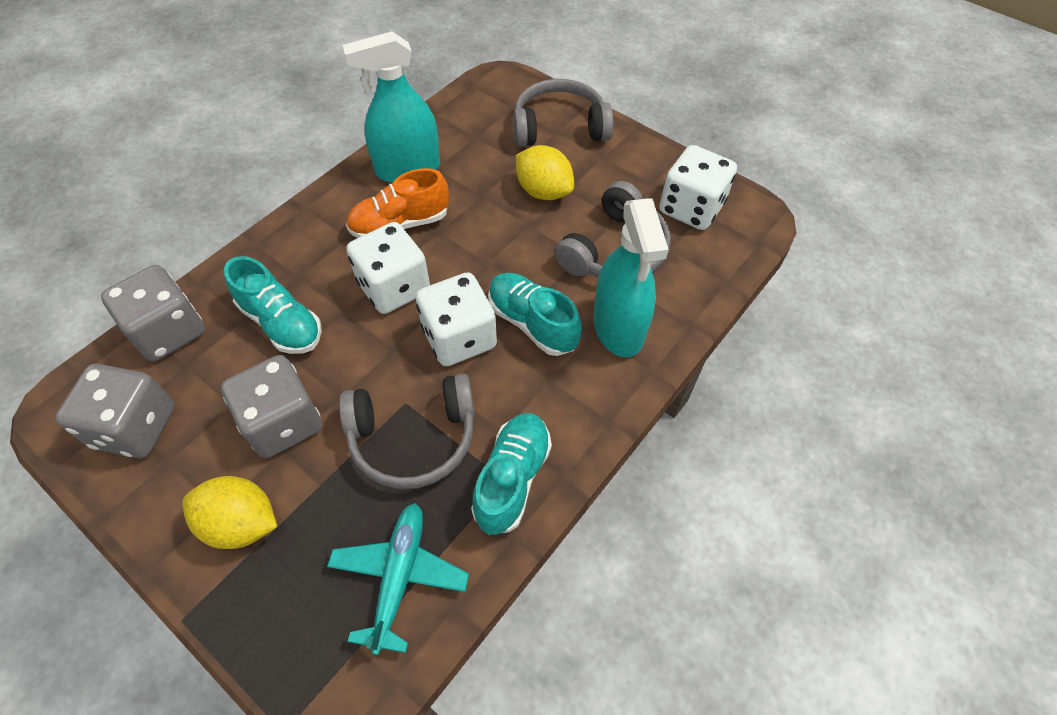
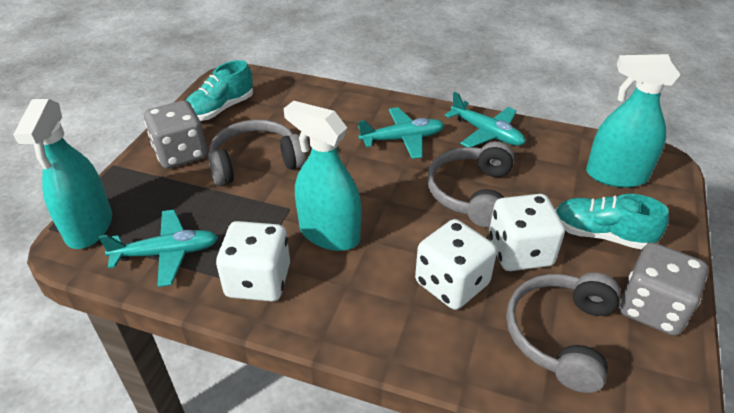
grey dice: [55,364,175,459] [101,265,205,362] [221,355,322,458] = 3 -> [144,100,207,169] [619,242,708,336] = 2
orange shoe: [346,168,449,238] = 1 -> none = 0
turquoise plane: [327,503,469,655] = 1 -> [99,210,218,287] [358,107,444,159] [445,92,525,147] = 3
turquoise shoe: [224,256,322,354] [471,413,552,535] [488,273,582,356] = 3 -> [186,60,253,121] [555,194,669,250] = 2
turquoise spray bottle: [343,31,440,183] [593,198,669,357] = 2 -> [13,99,112,249] [284,101,361,251] [586,54,681,188] = 3
yellow lemon: [183,476,277,549] [516,145,574,200] = 2 -> none = 0

